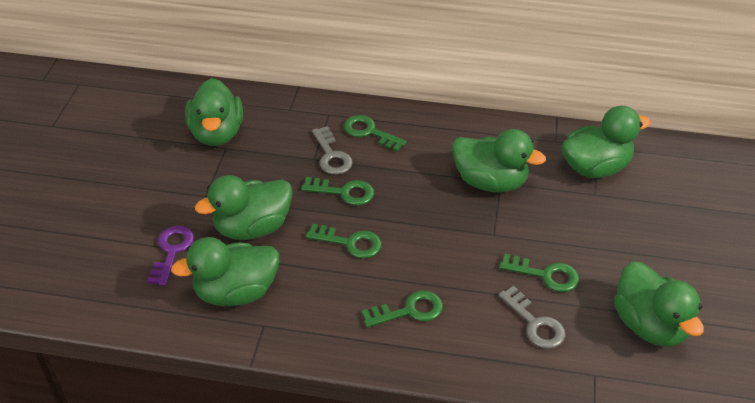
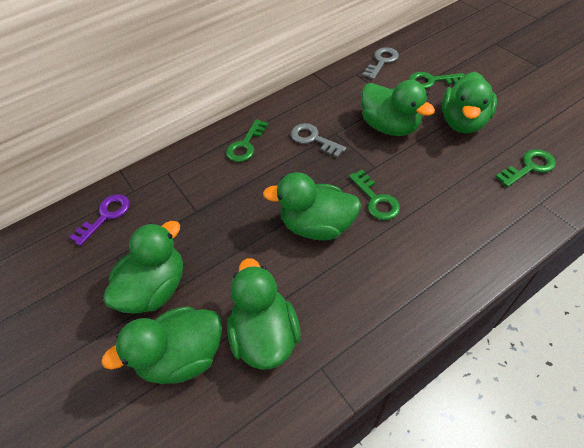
green key: [301,177,374,206] [306,223,382,259] [344,115,407,152] [362,290,443,328] [499,254,579,292] = 5 -> [226,119,268,162] [349,169,400,220] [409,72,465,89] [495,149,556,187] = 4

